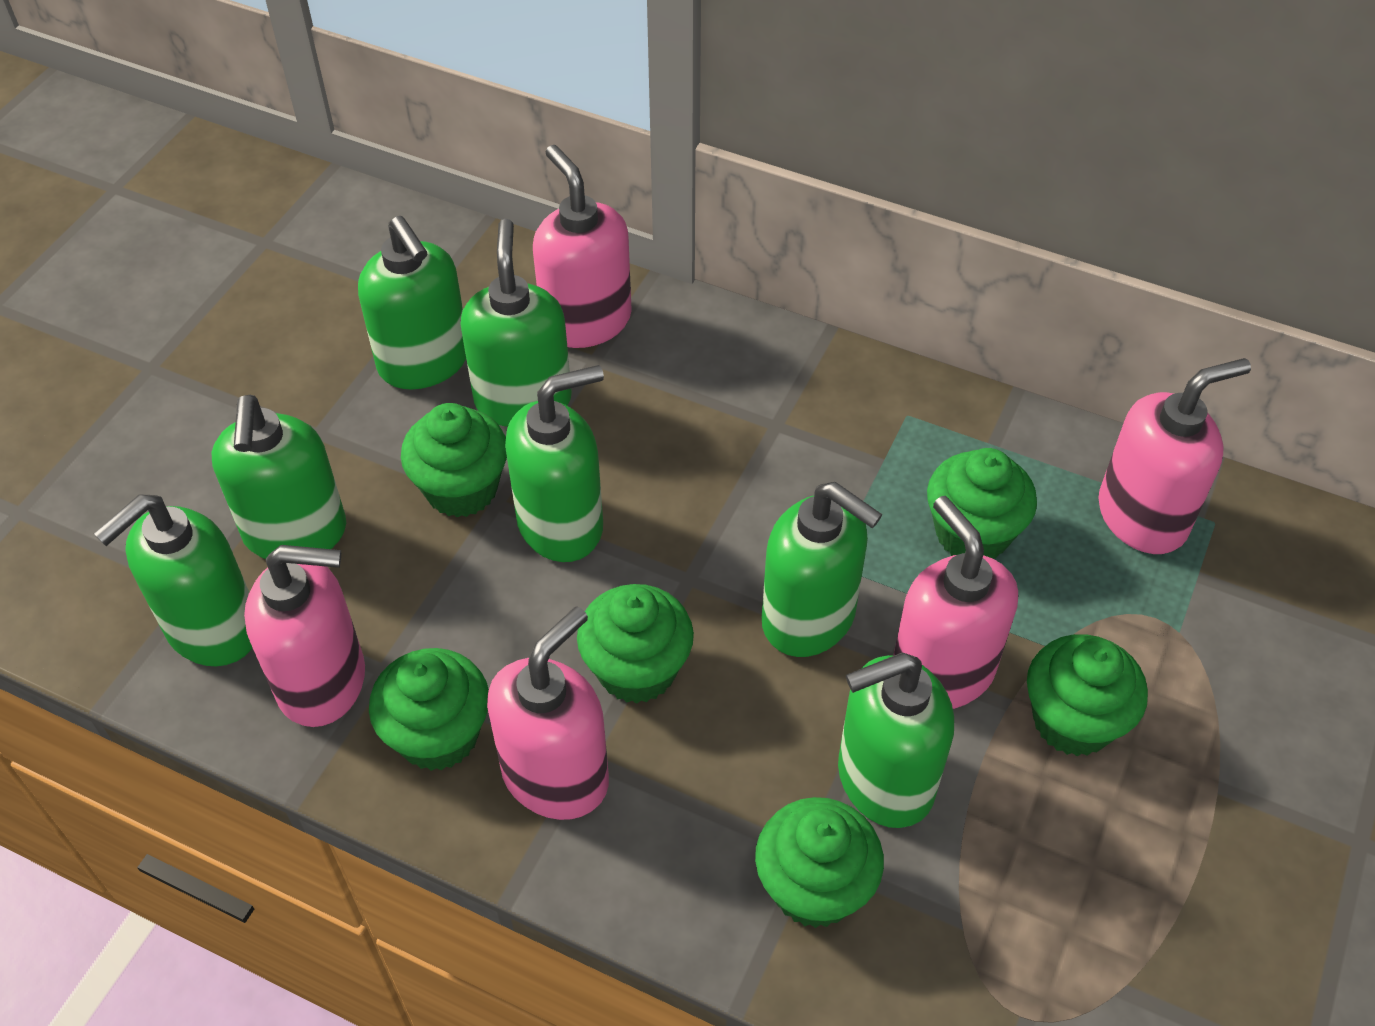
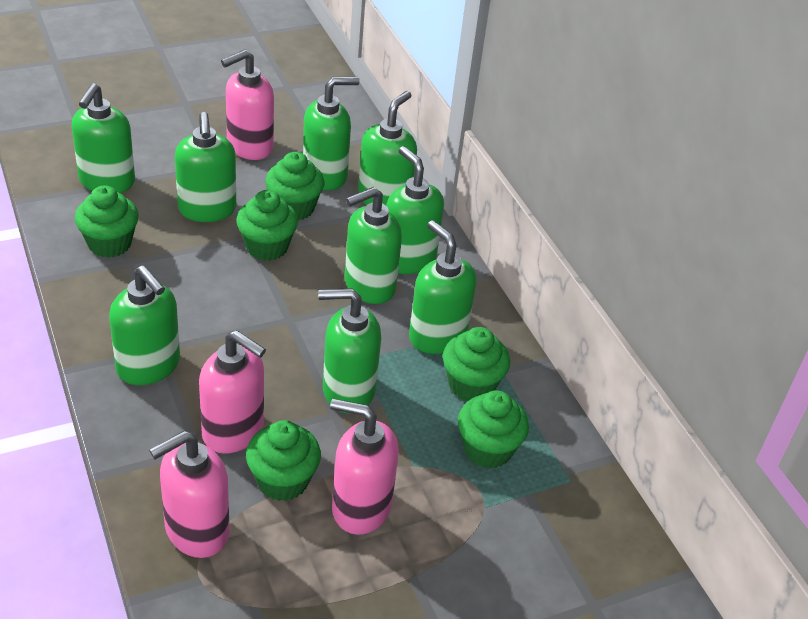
green soap dispenser: [94,494,252,666] [212,395,346,559] [358,216,466,390] [461,219,572,427] [505,365,604,562] [762,482,883,657] [838,653,954,828] = 7 -> [72,83,135,193] [109,265,180,385] [175,112,236,222] [303,77,360,190] [318,288,381,413] [345,187,402,304] [358,91,417,205] [386,146,444,274] [409,220,476,354] = 9
pink soap dispenser: [244,545,365,727] [487,606,609,820] [533,145,632,348] [893,496,1018,709] [1098,358,1251,554] = 5 -> [149,431,230,558] [199,330,266,454] [221,49,274,160] [330,399,399,535] = 4

